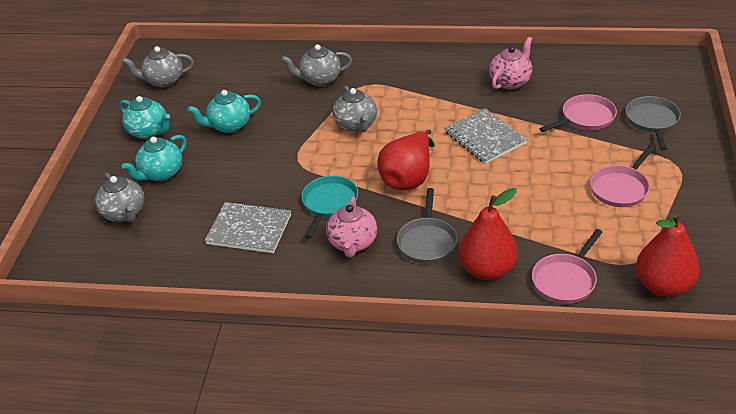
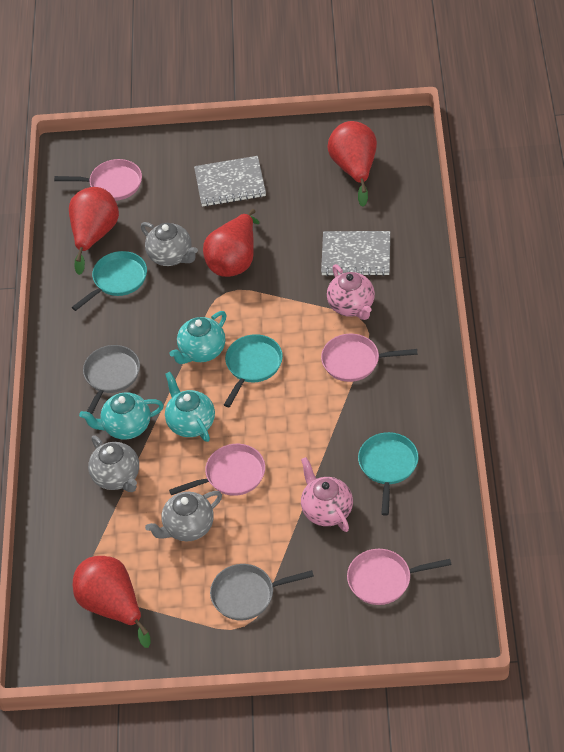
grey teapot: [95,173,145,222] [122,46,194,88] [281,44,352,86] [333,86,377,132] = 4 -> [88,435,139,492] [141,222,198,266] [145,491,222,541] = 3
pink pan: [532,229,602,304] [539,94,617,132] [590,145,655,207] = 3 -> [54,159,142,201] [169,444,265,496] [321,334,417,382] [347,549,452,605] = 4
red pear: [377,130,435,190] [459,188,518,280] [636,213,700,297] = 3 -> [69,187,119,275] [73,556,151,648] [203,209,259,277] [327,121,377,207] = 4
turquoise pan: [301,176,358,239] = 1 -> [72,251,147,311] [224,334,283,407] [358,432,418,516] = 3

